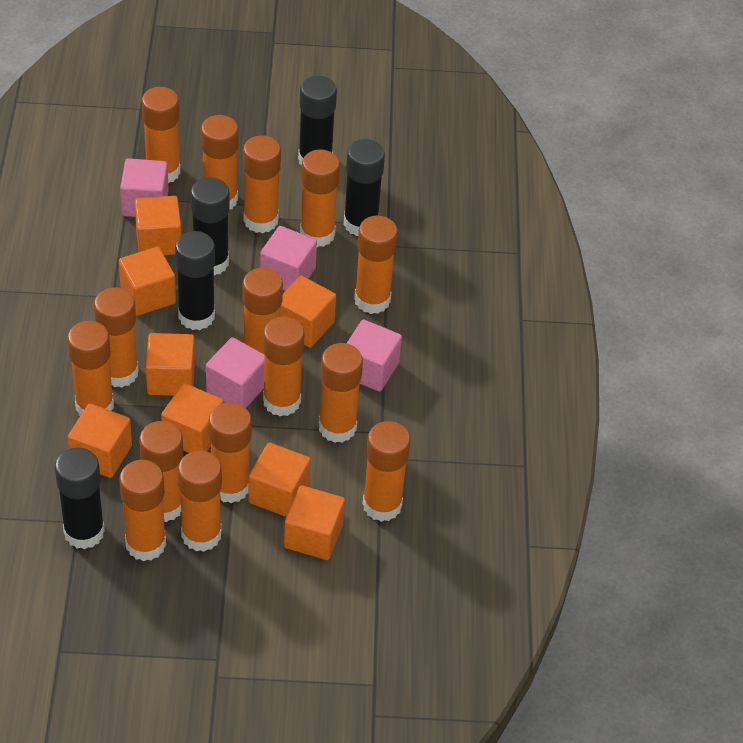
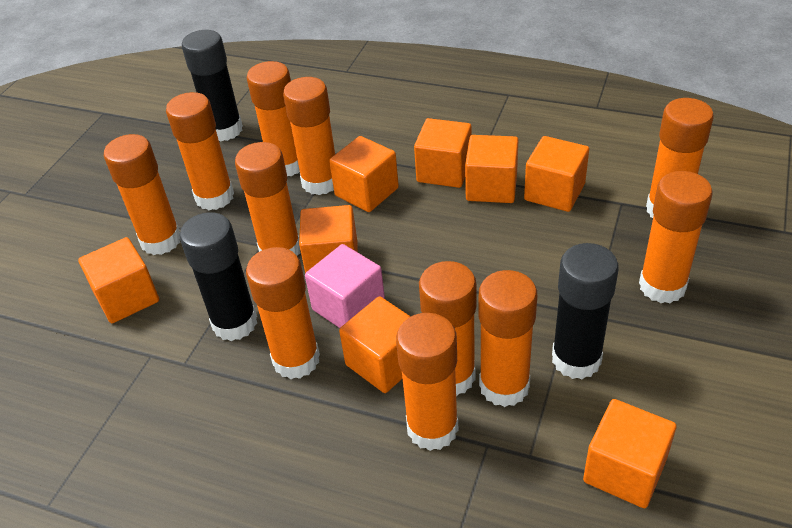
black glue stick: [55,447,105,549] [175,231,215,330] [191,177,229,276] [298,76,337,165] [344,139,385,236] = 5 -> [180,212,257,341] [182,30,243,141] [552,243,619,379] = 3
orange glue stick: [67,321,114,416] [94,287,139,388] [119,460,166,561] [139,421,183,522] [141,87,181,183] [178,450,222,552] [201,115,239,210] [209,402,252,503] [243,135,281,233] [243,268,283,355] [263,316,305,416] [300,149,340,247] [319,343,363,443] [354,215,398,314] [363,421,410,522] = 15 -> [104,134,180,255] [166,92,234,210] [235,142,300,256] [246,247,320,379] [247,61,300,176] [283,77,335,195] [396,313,458,451] [419,261,476,396] [479,270,537,407] [639,171,712,303] [646,98,714,218] = 11
pink cube: [120,158,169,217] [206,337,265,408] [260,226,317,291] [347,320,402,392] = 4 -> [305,244,385,328] = 1

